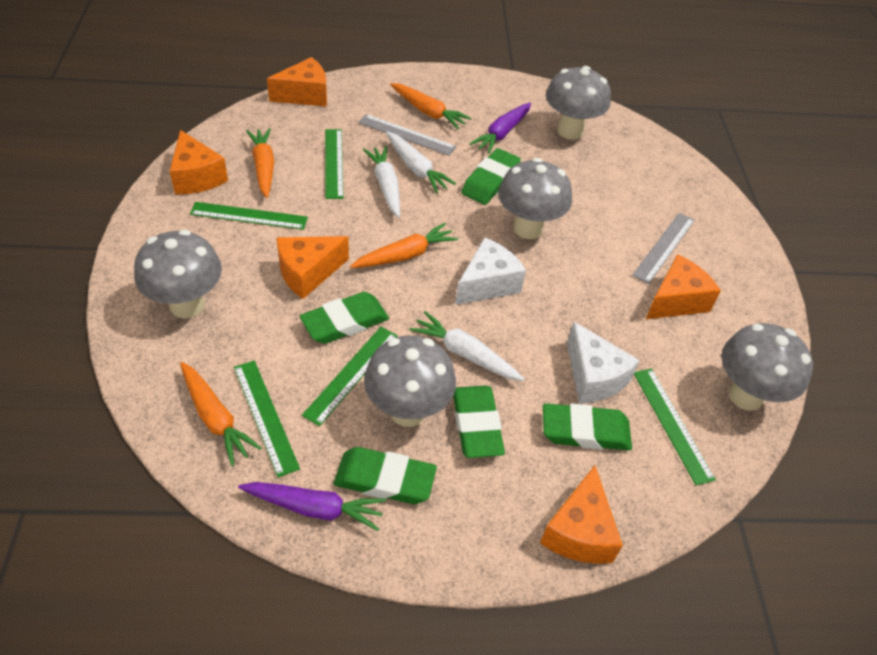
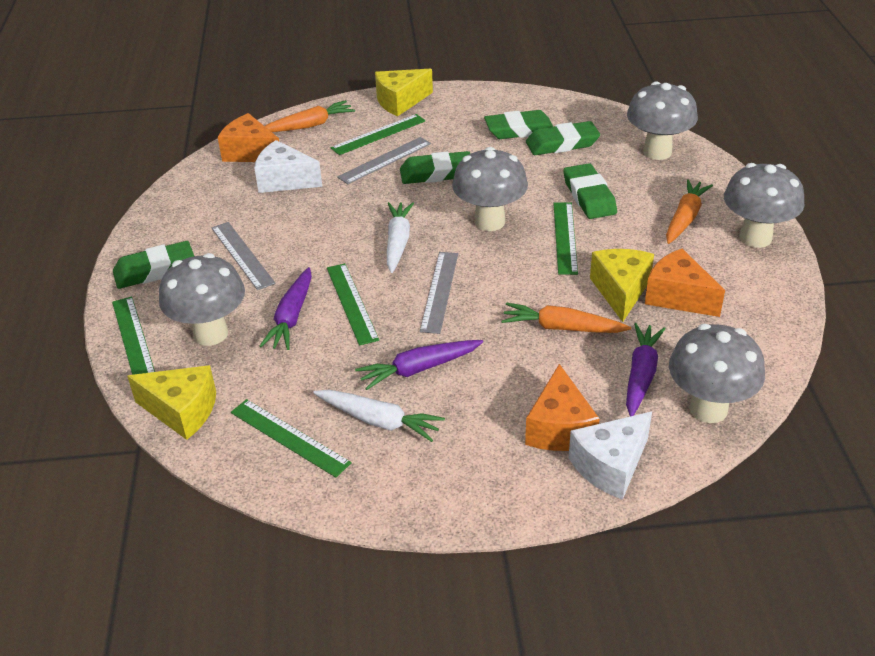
grey ruler: [358,114,456,156] [632,213,695,284] = 2 -> [212,222,275,290] [337,137,431,184] [420,252,458,334] = 3
orange carrot: [180,362,262,466] [246,128,274,198] [350,223,458,268] [390,83,472,129] = 4 -> [265,100,355,132] [502,303,631,333] [666,179,713,244] = 3
orange cheese: [170,130,228,195] [267,57,327,107] [277,236,349,299] [540,465,623,564] [646,254,721,319] = 5 -> [218,113,279,162] [525,364,600,451] [645,248,725,317] = 3
purple carrot: [238,482,386,531] [469,102,531,154] = 2 -> [259,267,312,350] [355,340,483,390] [626,323,666,416] = 3
white carrot: [363,146,400,218] [386,132,456,193] [409,311,524,381] = 3 -> [313,390,445,442] [387,202,414,273] = 2
yellow cheese: none = 0 -> [127,365,216,440] [375,69,433,116] [590,249,654,322] = 3

